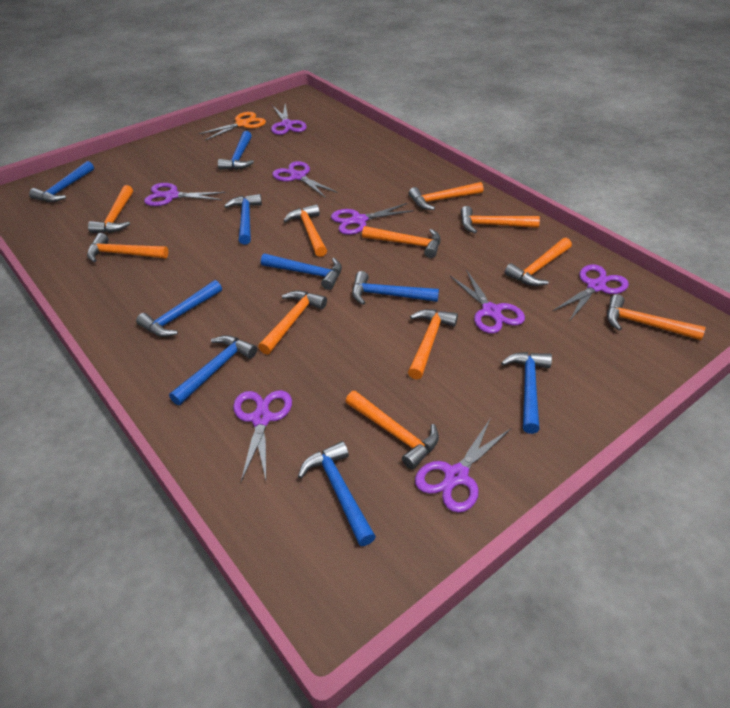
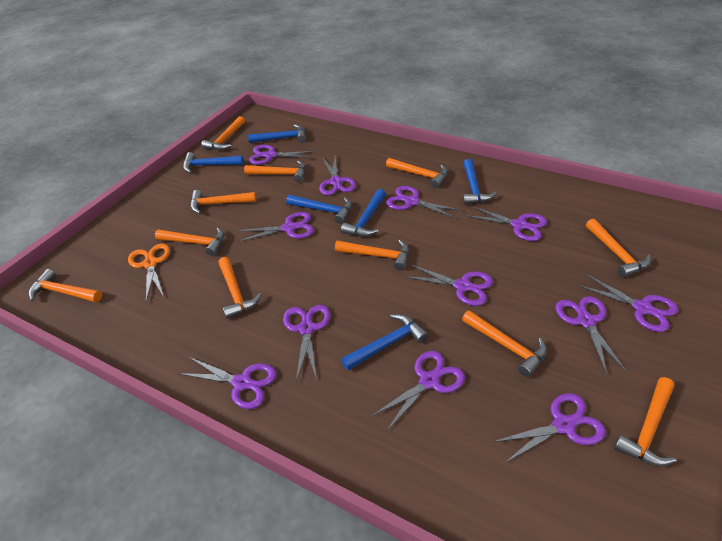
blue hammer: [29,161,94,202] [136,280,222,337] [169,335,257,405] [218,131,254,170] [224,194,262,245] [261,254,342,290] [298,441,376,546] [352,271,439,305] [501,352,552,434] = 9 -> [183,152,244,173] [248,124,306,143] [286,195,352,224] [341,189,386,237] [341,314,428,371] [462,159,496,204] = 6
purple scissors: [144,183,226,206] [233,390,292,481] [271,104,307,135] [272,161,338,198] [331,203,414,235] [415,419,511,513] [450,270,525,334] [552,264,629,322] = 8 -> [179,357,276,409] [237,212,314,242] [249,145,315,165] [283,305,330,381] [319,156,356,195] [372,351,465,432] [386,186,462,219] [404,264,493,306] [465,206,547,241] [493,393,606,463] [555,296,627,374] [577,274,678,332] = 12

